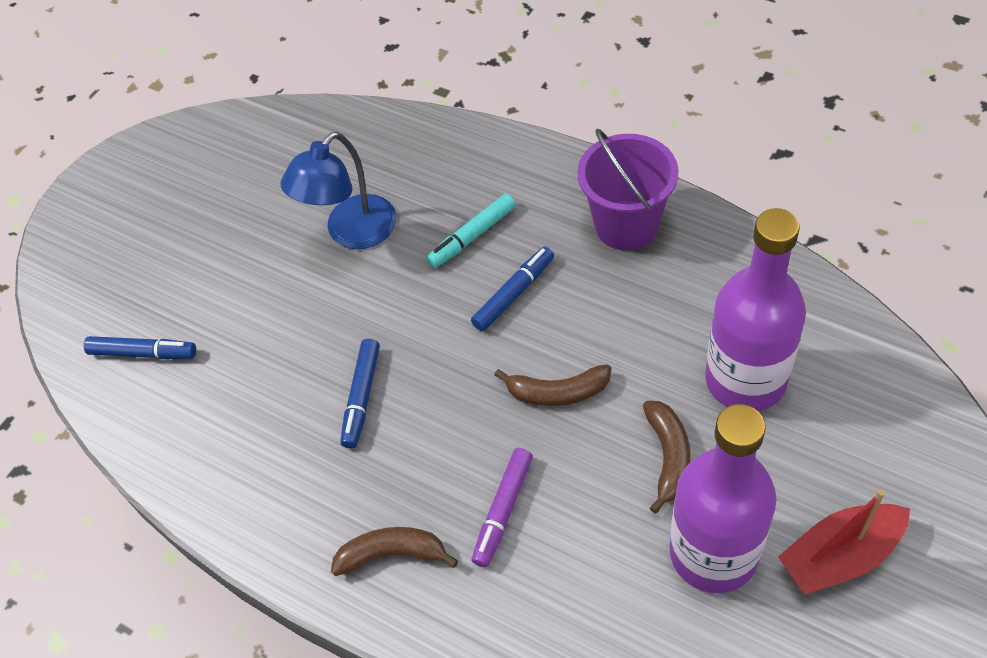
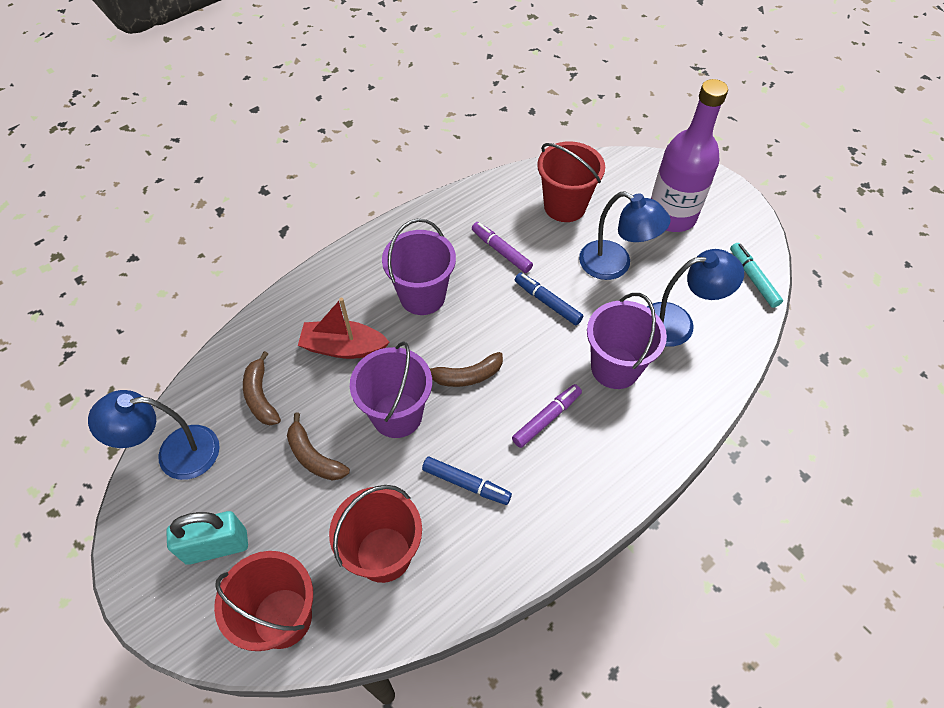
blue lamp: [281,132,396,249] = 1 -> [88,390,220,480] [579,191,671,280] [647,249,744,347] = 3
blue marker: [84,336,196,359] [340,339,380,448] [471,246,554,332] = 3 -> [422,457,512,505] [515,272,583,325] = 2
purple bottle: [670,404,776,593] [705,208,806,411] = 2 -> [651,79,728,232] = 1
purple bucket: [577,129,678,251] = 1 -> [350,342,432,438] [382,219,456,315] [587,293,667,389] = 3
purple marker: [472,448,533,567] = 1 -> [472,222,533,273] [512,384,582,448] = 2
red bucket: none = 0 -> [214,551,313,651] [329,485,422,583] [537,141,605,222] = 3
turquoise padlock: none = 0 -> [166,511,248,565] = 1

